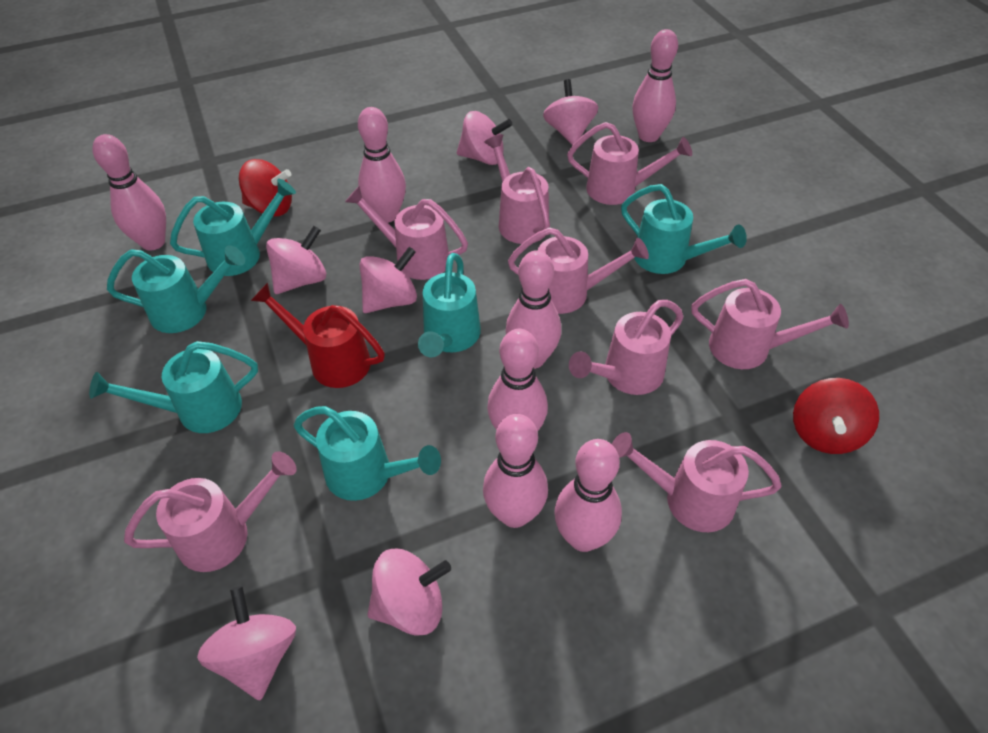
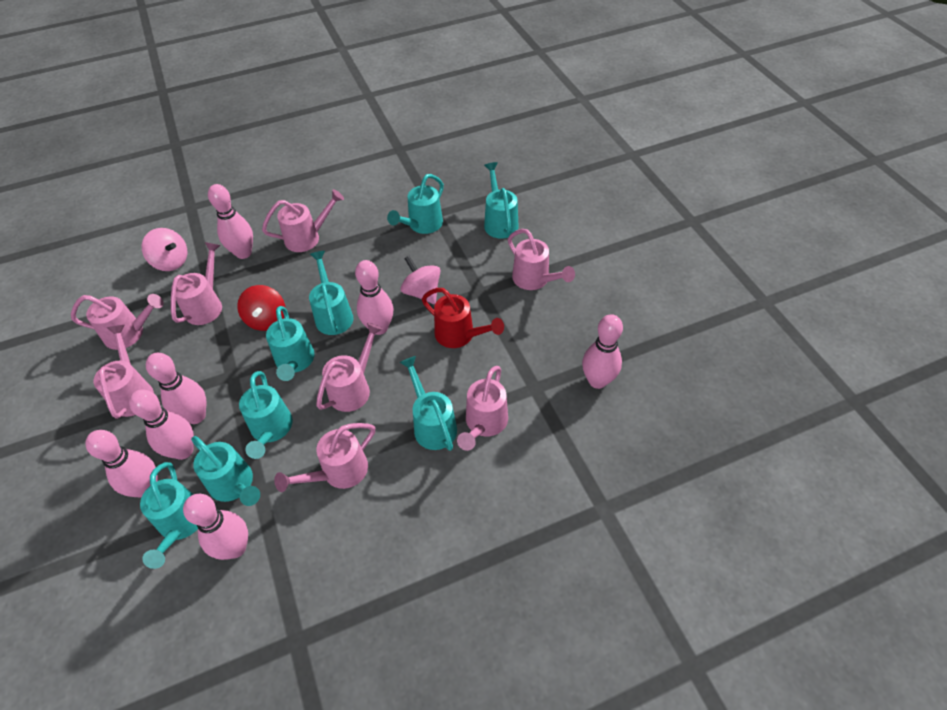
pink spinning top: [197,586,296,700] [266,226,326,294] [359,247,417,313] [367,549,451,635] [457,111,512,165] [543,79,599,145] = 6 -> [142,228,187,271] [400,256,440,304] = 2
red spinning top: [239,159,292,217] [793,378,879,454] = 2 -> [237,285,285,331] = 1
turquoise watering can: [89,341,258,433] [107,245,245,333] [170,179,296,276] [294,406,441,501] [418,253,481,357] [621,184,747,274] = 6 -> [140,462,198,569] [191,436,260,506] [239,371,293,459] [266,306,314,381] [309,251,353,335] [387,174,444,234] [399,356,457,451] [484,162,518,239] = 8

